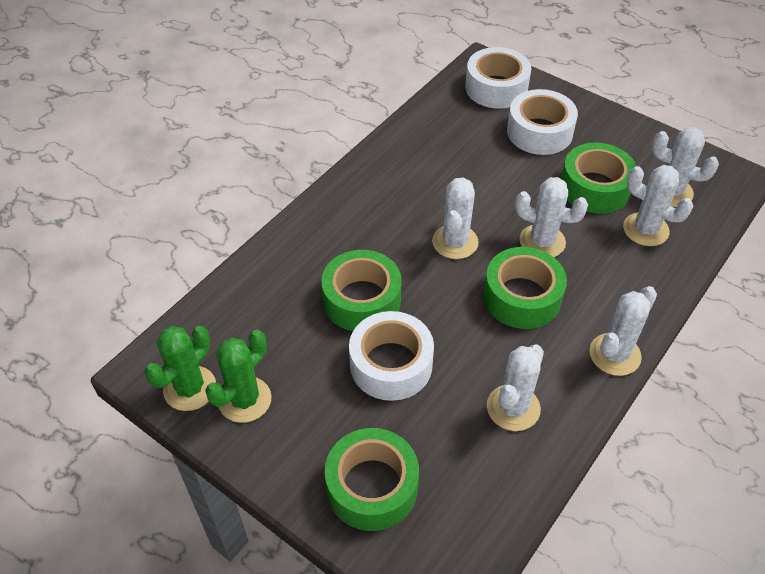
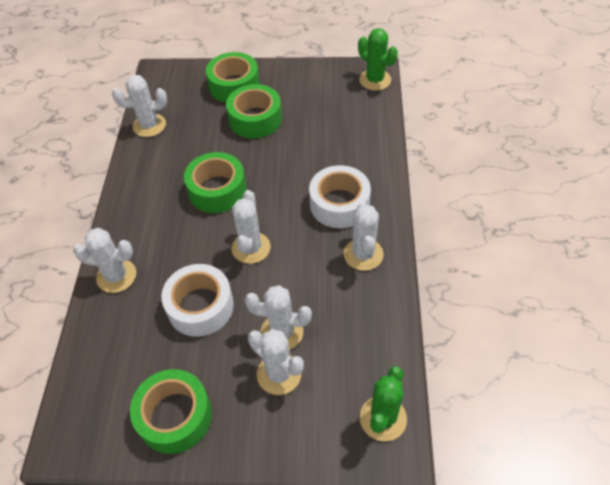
white tape: [349,311,434,401] [465,47,531,109] [507,89,578,155] = 3 -> [161,264,234,337] [309,165,371,228] = 2

